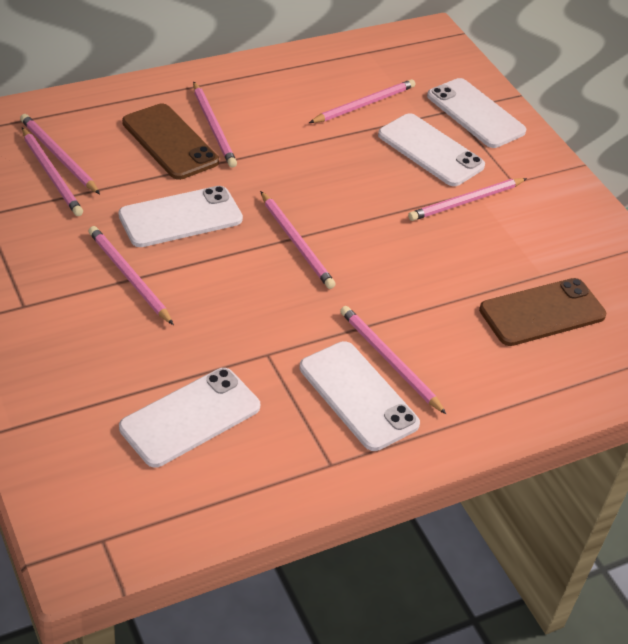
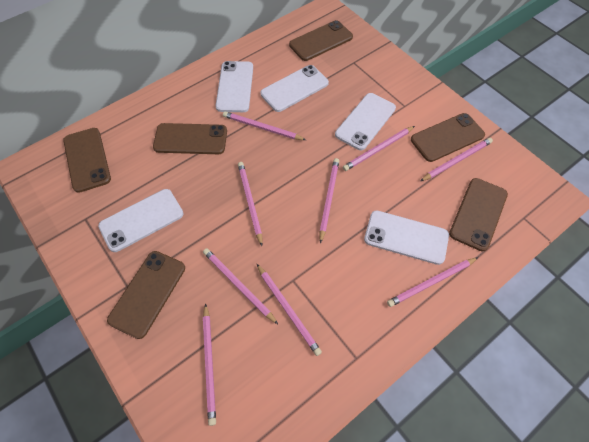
brown phone: [122,103,219,180] [479,278,606,346] = 2 -> [63,128,111,193] [107,251,185,339] [153,123,227,154] [289,20,353,61] [411,113,485,162] [449,178,508,251] = 6
pink pencil: [20,114,100,194] [22,127,83,216] [89,226,174,325] [193,81,237,168] [260,191,336,289] [309,79,415,123] [340,306,446,414] [408,178,527,221] = 8 -> [203,248,278,324] [203,303,216,426] [223,111,306,140] [238,162,263,246] [257,264,322,356] [319,158,339,244] [343,126,415,171] [387,257,478,307] [420,138,493,181] = 9

